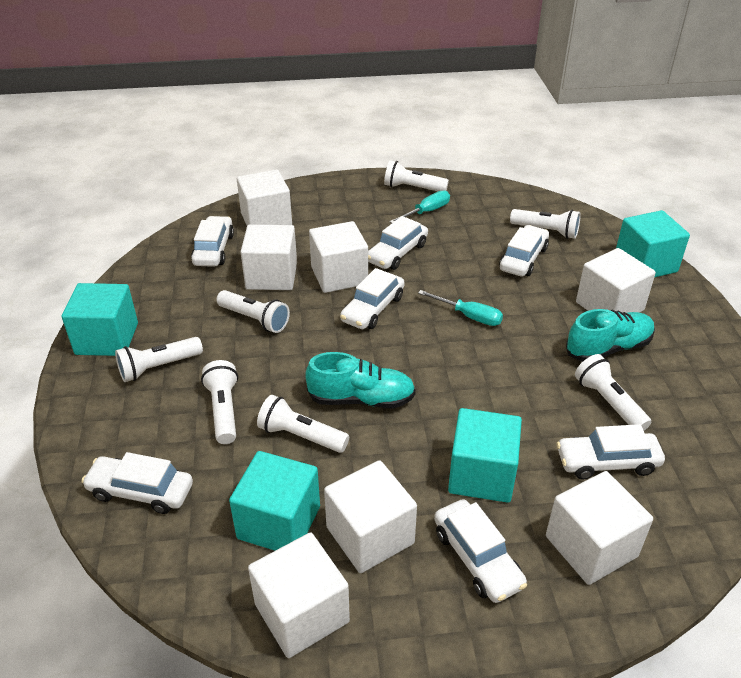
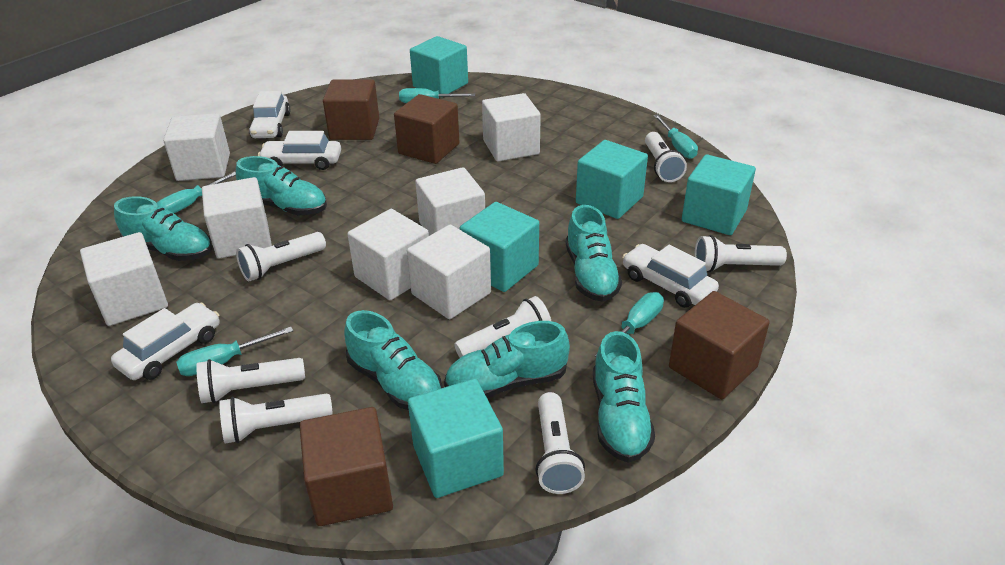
brown cube: none = 0 -> [299,407,393,526] [323,80,379,140] [394,94,460,164] [669,291,770,399] = 4
turquoise cube: [62,283,138,356] [229,451,320,551] [448,408,522,503] [616,210,690,278] = 4 -> [408,379,504,498] [410,36,468,94] [460,202,539,292] [576,140,648,219] [682,154,756,235] = 5
turquoise screwdriver: [389,190,450,223] [418,290,503,326] = 2 -> [157,172,236,213] [176,327,293,376] [399,88,475,103] [595,292,664,357] [653,114,698,159] = 5
turquoise shoe: [305,352,416,408] [566,309,655,362] = 2 -> [114,196,212,261] [236,156,327,215] [344,310,443,410] [444,321,570,398] [565,205,622,302] [593,331,655,463] = 6
white car: [81,452,193,514] [191,216,234,267] [340,268,405,329] [368,216,428,270] [434,499,527,603] [499,225,549,276] [557,424,665,480] = 7 -> [111,302,219,380] [249,91,290,138] [258,131,341,170] [622,244,719,308] = 4

